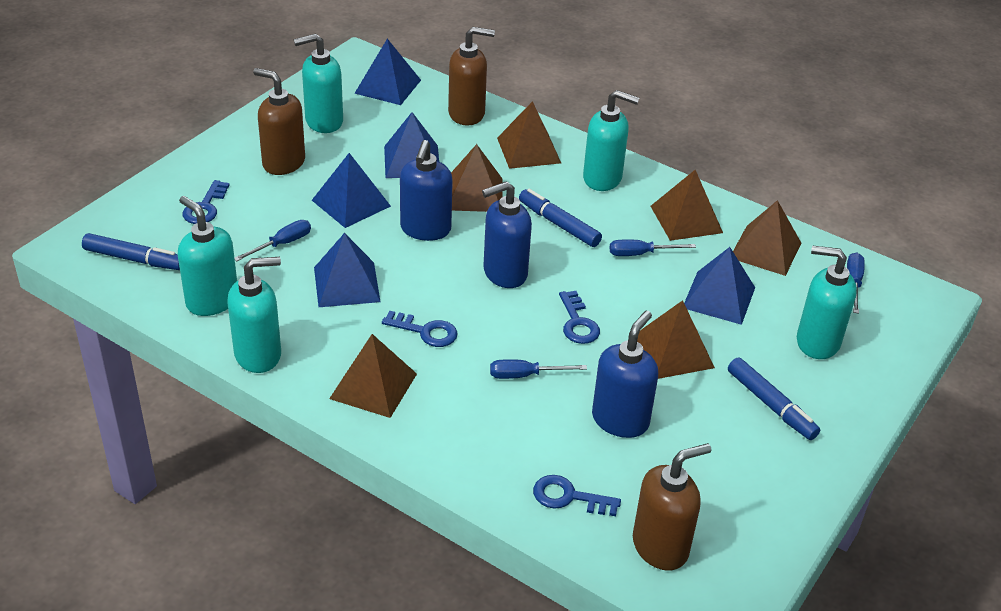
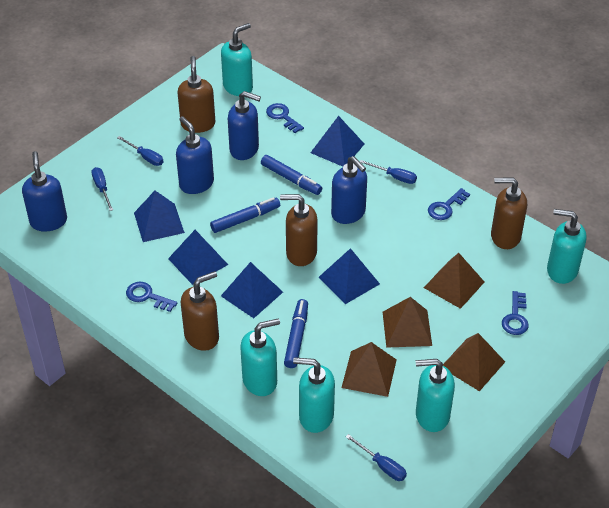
blue soap dispenser: [400,140,453,241] [482,181,532,288] [592,311,658,438] = 3 -> [22,151,67,232] [176,116,214,194] [228,91,261,160] [331,156,367,224] = 4
brown pyramid: [329,334,417,418] [451,144,503,212] [497,101,561,169] [637,300,715,379] [650,170,723,241] [733,200,801,276] = 6 -> [341,342,397,397] [383,297,432,348] [424,253,484,309] [443,333,505,391] = 4
brown soap dispenser: [253,68,305,175] [448,27,495,126] [633,443,711,571] = 3 -> [177,56,215,133] [181,271,219,351] [280,194,318,266] [491,178,527,249] = 4

